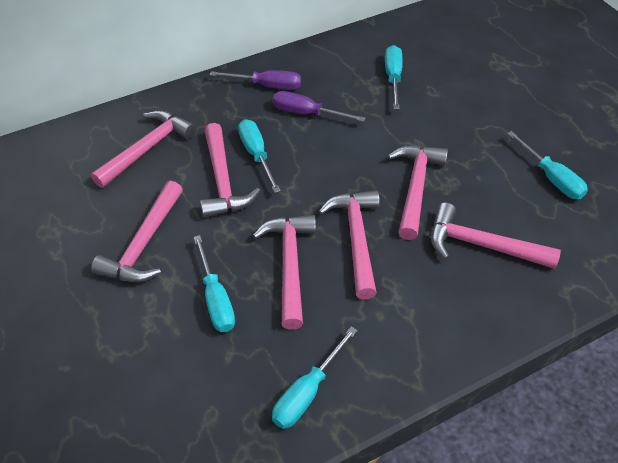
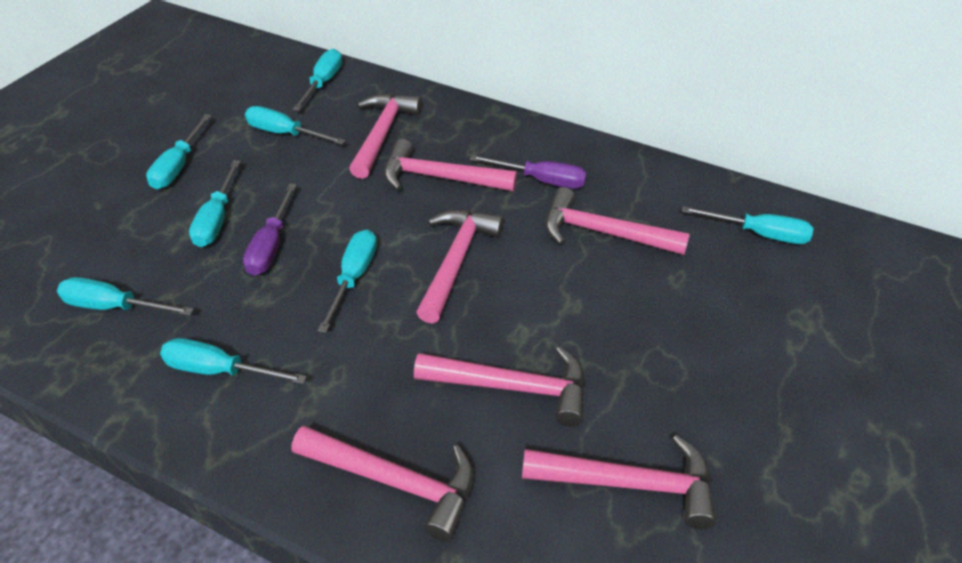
turquoise screwdriver: [193,235,235,332] [238,119,281,193] [272,326,358,429] [385,45,403,109] [507,131,588,199] = 5 -> [57,277,194,316] [146,114,211,189] [160,338,307,384] [189,160,241,247] [245,106,346,145] [292,49,342,111] [318,229,377,333] [682,206,814,244] = 8

